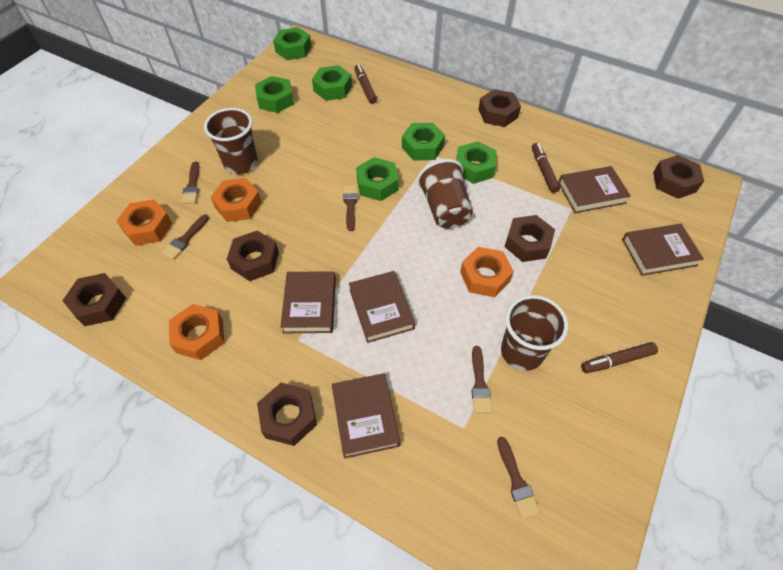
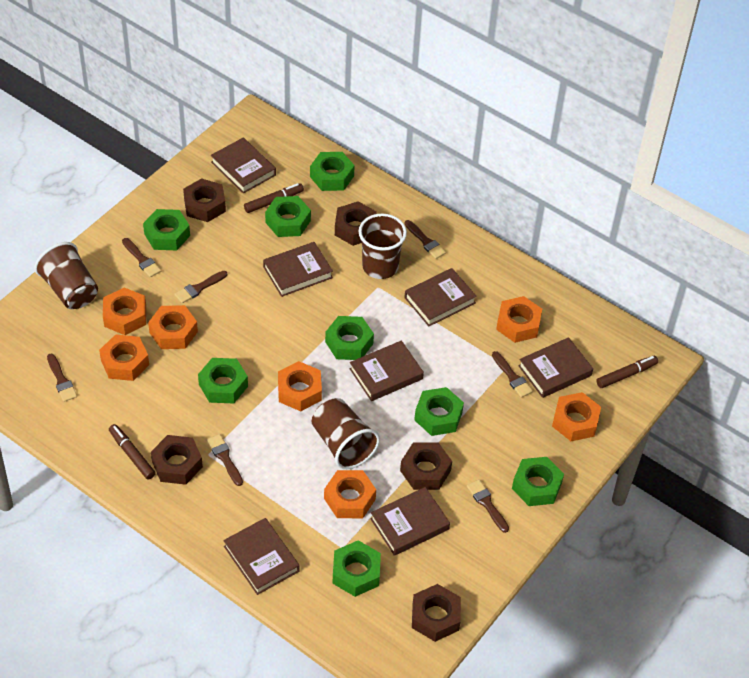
brown book: [280,271,336,333] [332,373,400,459] [349,271,415,343] [558,166,631,213] [622,224,704,276] = 5 -> [211,137,276,194] [223,518,300,595] [263,242,333,297] [350,340,424,401] [370,487,450,556] [404,268,477,327] [518,337,593,398] = 7
brown brush: [162,214,209,260] [182,161,199,204] [343,185,358,231] [472,346,492,413] [497,437,540,519] = 5 -> [47,354,77,402] [122,238,161,277] [174,271,227,303] [207,434,243,486] [405,220,446,259] [467,479,509,533] [492,351,533,398] = 7
brown nut: [62,273,126,326] [227,231,279,281] [257,383,317,446] [478,89,521,127] [505,215,555,262] [653,155,704,199] = 6 -> [151,435,203,485] [183,178,226,222] [335,201,377,246] [400,442,452,490] [412,584,461,642] = 5
green nut: [255,76,294,113] [273,27,312,60] [312,65,352,101] [356,157,399,201] [402,123,445,161] [456,141,497,184] = 6 -> [143,209,190,250] [198,358,248,403] [265,196,311,237] [310,152,355,191] [325,316,374,360] [332,540,381,597] [414,387,464,436] [512,457,564,506] = 8
orange nut: [116,199,172,246] [169,304,224,360] [211,178,262,222] [460,247,514,297] = 4 -> [99,334,149,381] [103,287,146,335] [148,305,198,349] [278,361,322,411] [324,470,376,518] [496,296,542,343] [552,392,601,441] = 7

